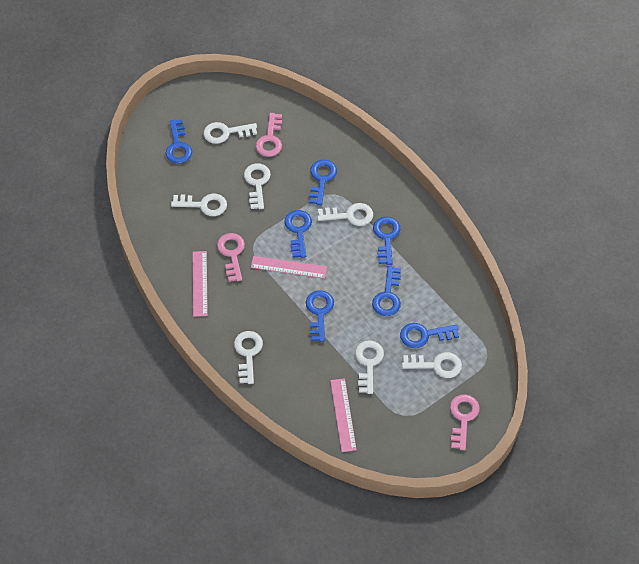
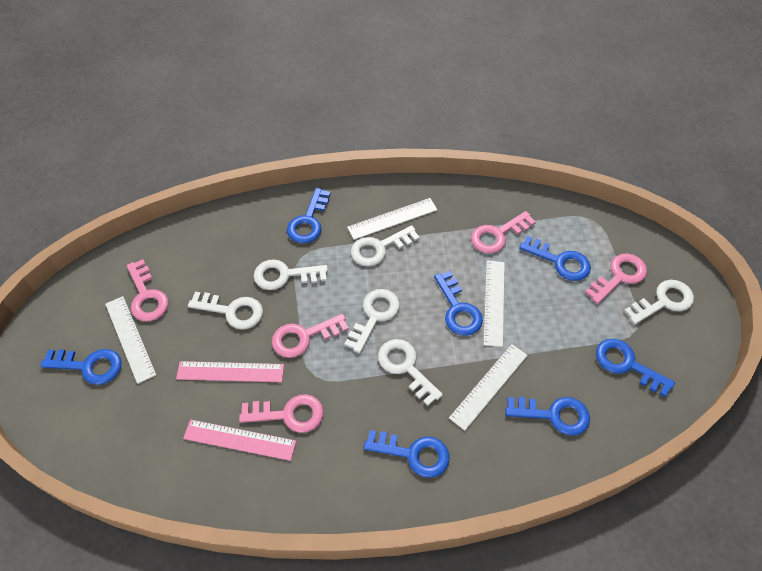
pink key: [217,233,245,282] [256,113,282,157] [450,394,480,450] = 3 -> [127,259,168,321] [239,394,324,433] [272,314,349,358] [471,211,536,254] [585,254,647,304] = 5
pink ruler: [193,251,208,317] [251,256,327,279] [330,378,357,452] = 3 -> [176,361,284,382] [183,420,296,461] = 2
white key: [171,194,227,216] [203,122,257,144] [234,331,263,384] [244,163,271,209] [317,203,373,226] [355,340,384,394] [402,352,462,378] = 7 -> [188,292,263,330] [254,259,328,290] [344,289,400,353] [351,225,420,266] [378,339,443,406] [624,280,694,325] = 6
white ruler: none = 0 -> [105,296,156,384] [347,198,438,240] [449,344,528,431] [483,261,505,347] = 4

